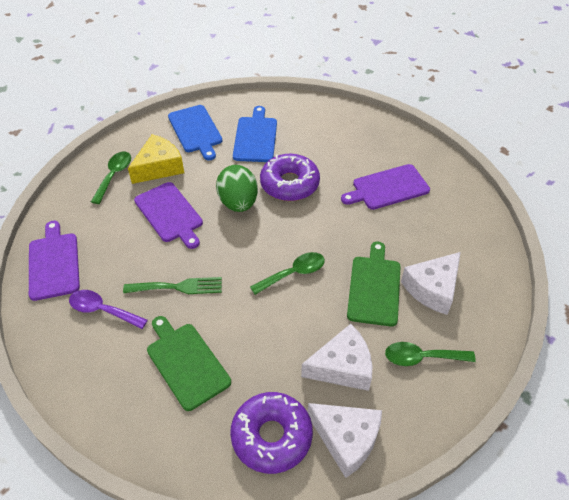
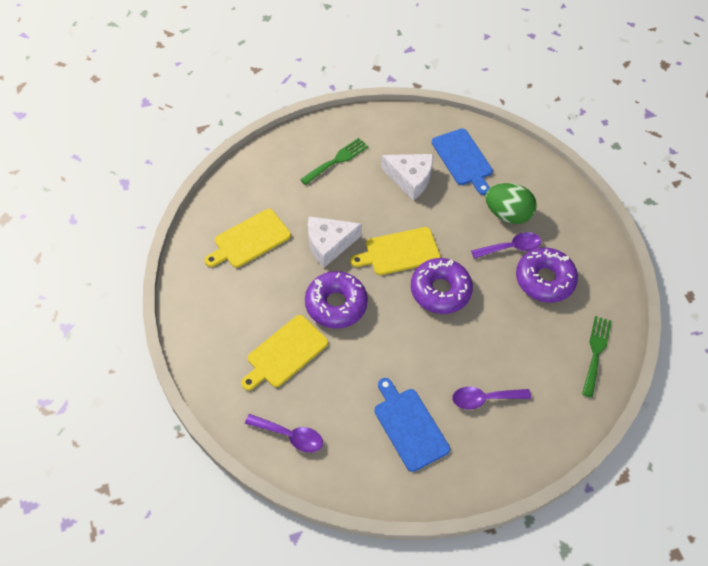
green cutting board: [147,316,231,411] [347,241,401,327] = 2 -> none = 0
green fork: [123,277,222,294] = 1 -> [300,138,369,185] [582,316,612,398] = 2
green spoon: [91,152,131,204] [250,252,325,295] [385,342,476,366] = 3 -> none = 0
purple cutting board: [29,221,80,301] [134,182,203,249] [341,164,430,210] = 3 -> none = 0
purple donut: [230,392,313,474] [260,154,320,201] = 2 -> [305,271,368,329] [411,258,473,314] [516,248,578,303] = 3
purple spoon: [69,290,148,329] = 1 -> [245,414,323,453] [452,387,531,409] [471,232,541,259] = 3
white cheese: [301,324,372,391] [308,403,382,478] [401,252,461,315] = 3 -> [308,216,362,268] [381,154,433,200] = 2
yellow cheese: [128,134,184,184] = 1 -> none = 0
yellow cutting board: none = 0 -> [205,209,291,268] [241,315,328,390] [350,227,441,275] = 3

